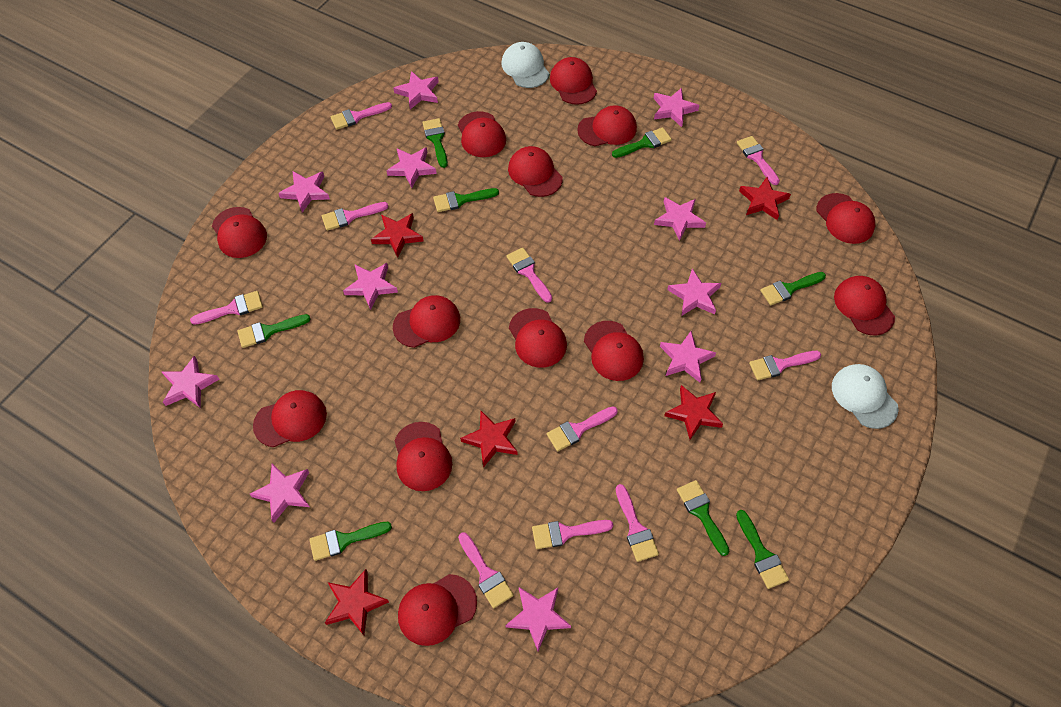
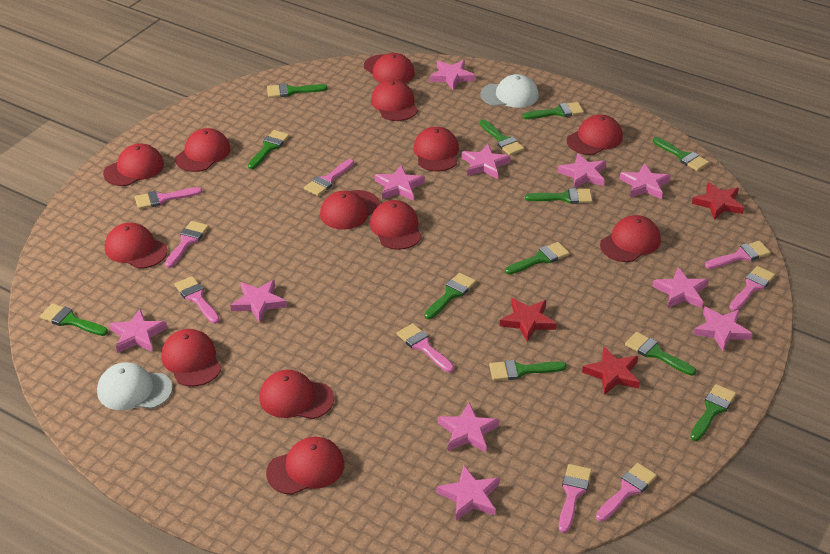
green brush: [237,314,311,348] [309,522,392,561] [422,118,448,168] [433,188,499,212] [612,127,672,158] [677,480,729,556] [736,510,789,589] [760,272,826,305] = 8 -> [40,303,108,336] [248,130,289,169] [267,83,328,97] [424,273,476,319] [480,119,524,155] [489,360,567,381] [505,242,570,275] [522,102,584,119] [525,188,593,204] [625,332,696,376] [653,137,709,171] [691,384,736,441] = 12
pink brush: [190,291,263,325] [322,202,388,231] [331,102,392,130] [458,532,514,608] [506,248,552,303] [532,520,613,549] [547,406,618,451] [616,484,659,562] [737,136,780,185] [749,351,821,380] = 10 -> [135,187,202,209] [165,221,209,268] [174,276,220,324] [304,159,354,196] [397,323,454,373] [559,464,592,533] [596,463,657,521] [705,241,771,269] [729,266,775,311] = 9
red star: [325,569,389,635] [371,213,423,258] [460,411,518,467] [664,385,723,440] [739,177,791,220] = 5 -> [499,298,557,342] [582,347,640,395] [692,182,744,220] = 3

